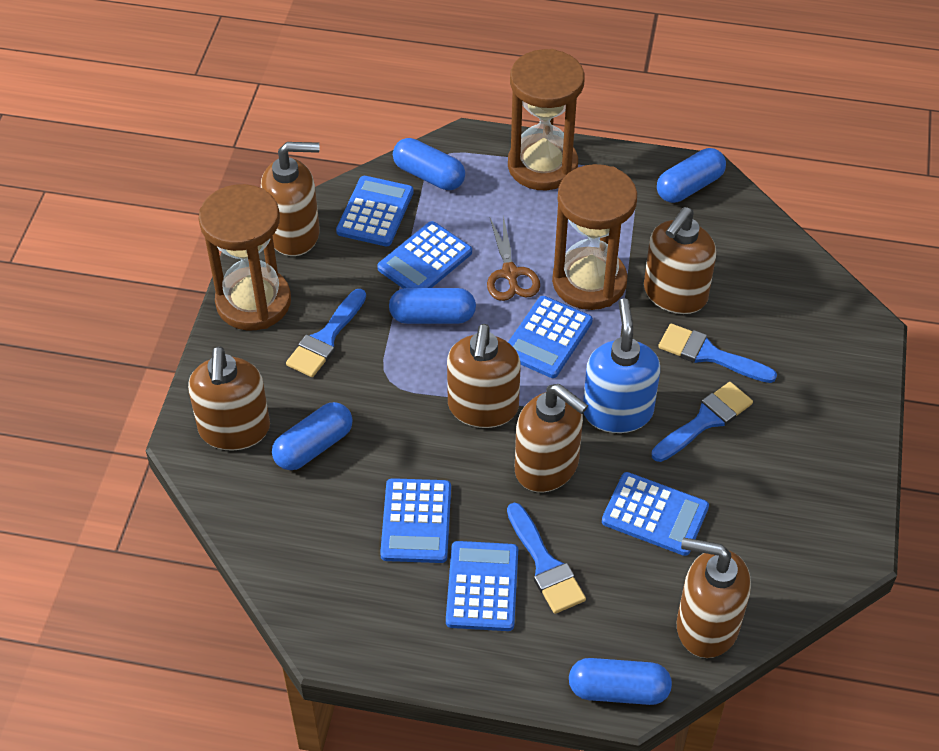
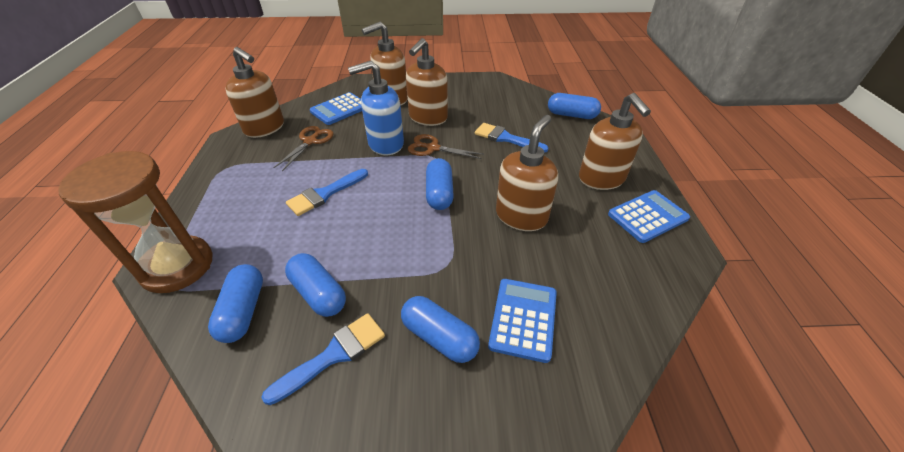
blue brush: [286,289,366,377] [507,503,586,614] [651,382,753,462] [658,324,777,383] = 4 -> [261,313,385,405] [286,169,368,216] [475,123,548,153] = 3
blue calculator: [336,176,414,246] [377,221,472,289] [380,478,451,563] [446,541,518,631] [508,296,593,378] [602,472,709,556] = 6 -> [310,92,362,125] [488,279,557,363] [608,190,690,243] = 3
brown hourglass: [199,184,291,330] [508,49,585,190] [552,164,637,310] = 3 -> [58,151,213,293] = 1
brown scissors: [487,216,540,301] = 1 -> [273,126,334,171] [408,134,483,159] = 2
brown soap dispenser: [188,346,270,451] [261,142,320,256] [447,324,521,428] [515,384,588,492] [644,207,716,314] [677,538,751,658] = 6 -> [225,47,284,138] [362,22,408,106] [406,38,448,126] [496,115,558,231] [579,93,651,190] = 5

